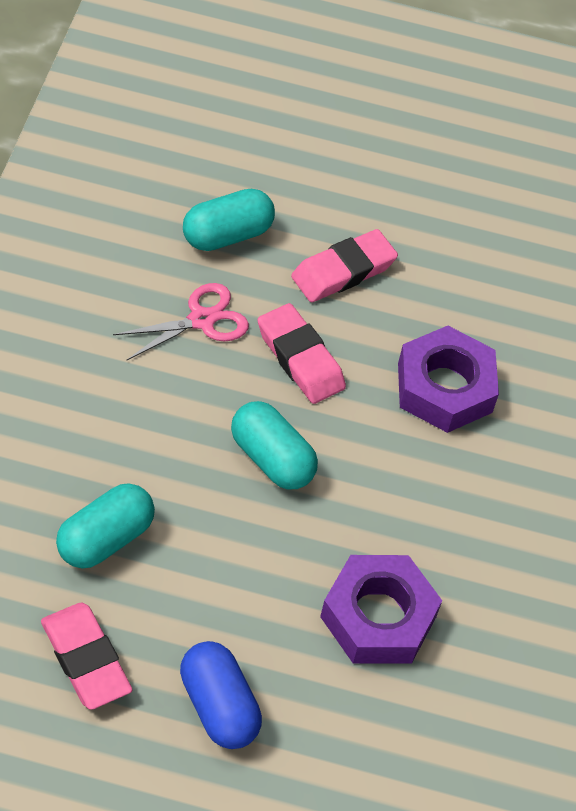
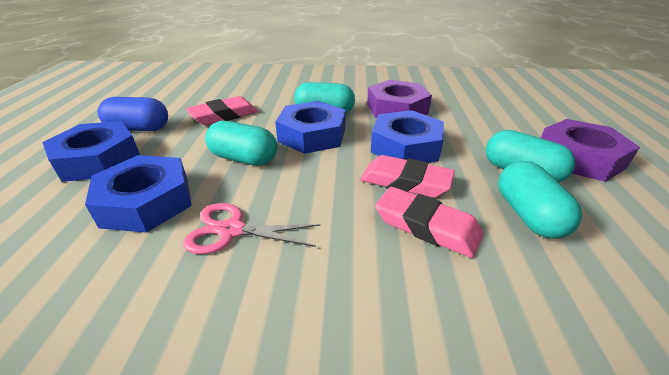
blue nut: none = 0 -> [42,121,140,182] [85,155,192,233] [275,101,346,154] [371,110,444,163] = 4
turquoise capsule: [56,483,155,569] [183,189,275,251] [231,401,318,489] = 3 -> [205,121,277,166] [294,82,355,113] [486,130,575,182] [498,161,582,238] = 4

